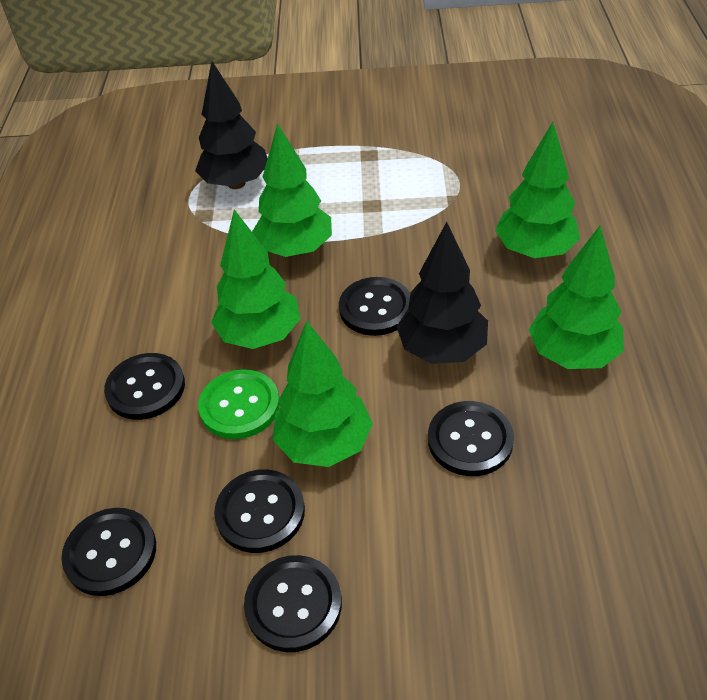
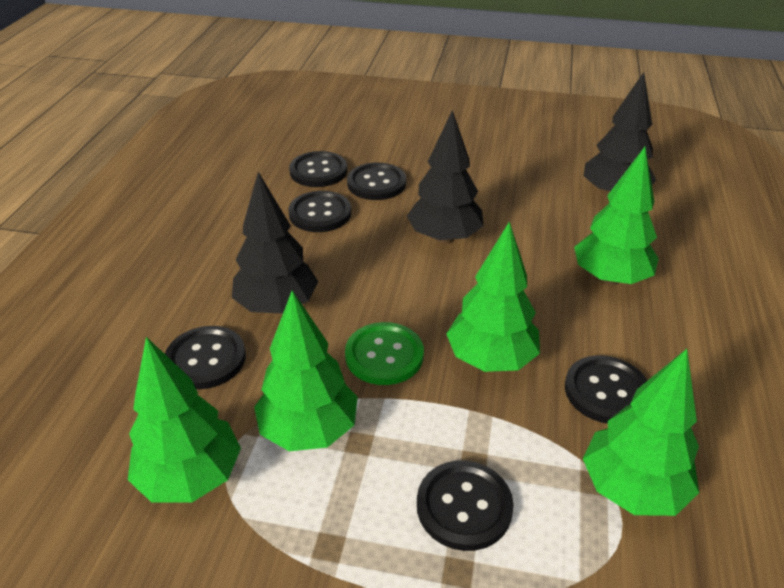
black tree: [195,61,268,189] [396,222,488,364] = 2 -> [232,172,318,314] [407,110,483,244] [584,72,656,197] = 3

